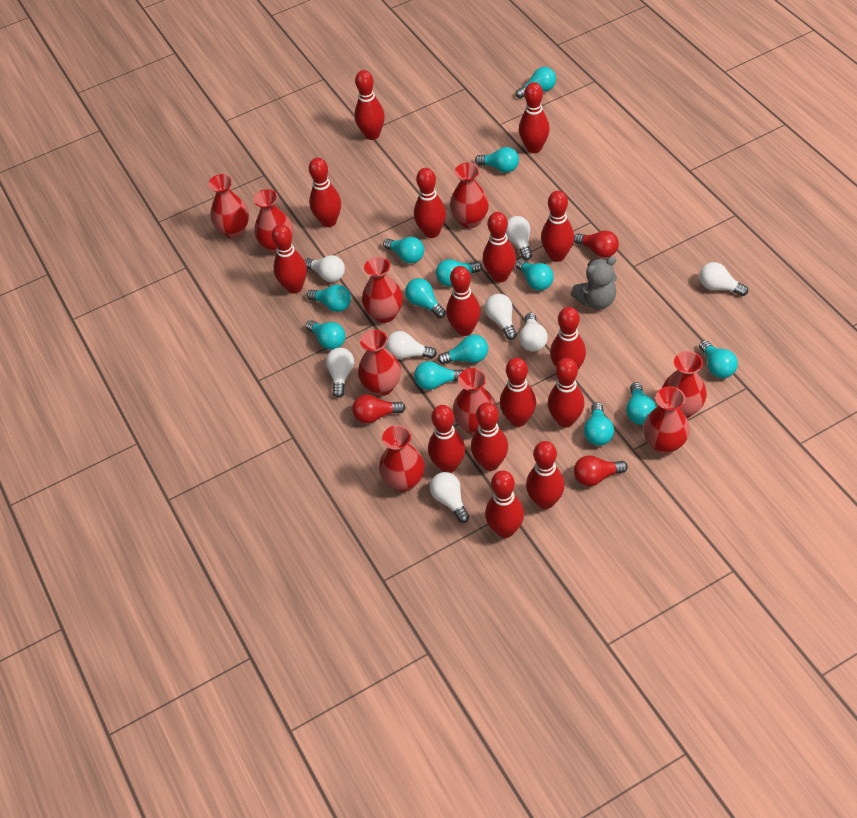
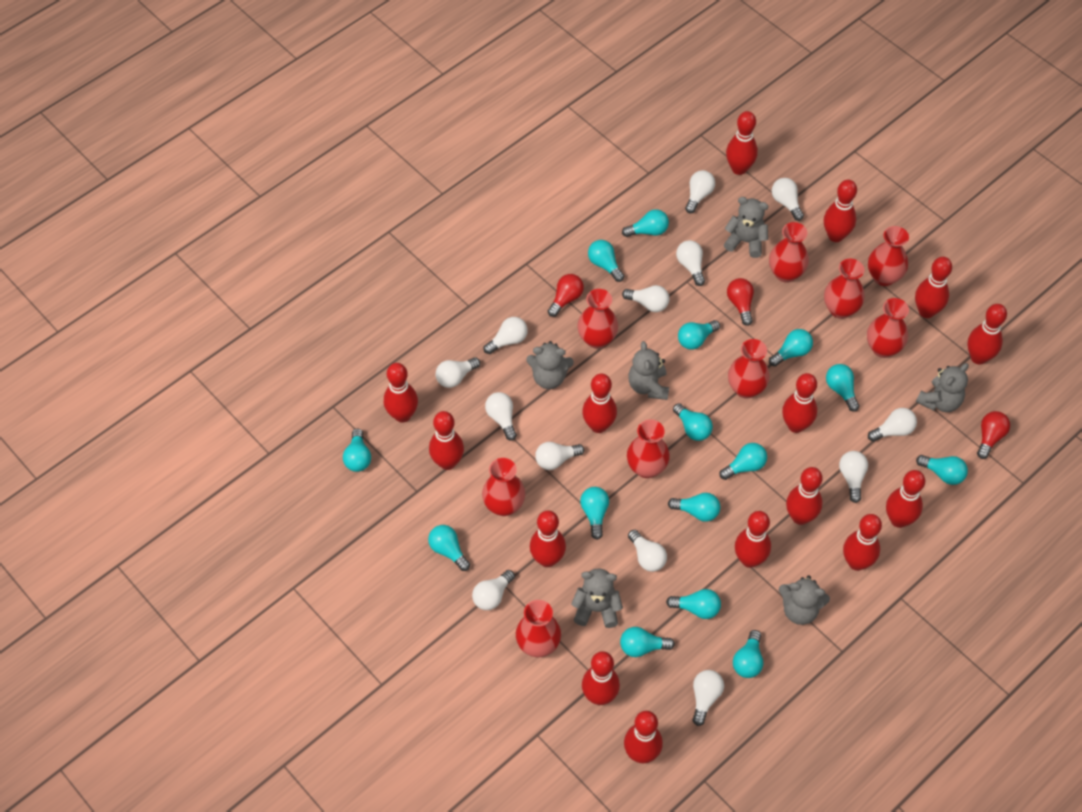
grey teddy bear: [571,257,617,309] = 1 -> [526,341,574,389] [571,568,623,628] [628,341,669,400] [724,197,768,258] [779,575,830,625] [916,363,969,412] = 6
turquoise light bulb: [306,320,345,350] [307,285,351,312] [383,237,424,264] [405,278,446,318] [414,361,464,390] [436,259,482,286] [438,334,488,364] [475,147,519,173] [515,259,554,291] [516,67,556,99] [584,402,614,446] [626,382,656,425] [699,340,738,378] = 13 -> [343,429,371,472] [428,525,470,571] [580,487,609,540] [588,240,624,282] [620,627,675,657] [622,209,669,237] [666,589,721,619] [668,493,720,522] [673,403,713,441] [678,320,720,349] [719,443,767,480] [733,630,763,678] [769,329,813,367] [826,364,860,412] [916,455,968,485] = 15
white light bulb: [304,255,345,282] [326,348,354,398] [385,331,437,359] [430,472,470,523] [485,294,517,340] [506,216,532,260] [519,313,548,352] [699,262,748,296] = 8 -> [435,357,480,388] [472,570,515,610] [484,317,528,354] [485,392,517,441] [535,442,584,470] [622,285,669,312] [628,530,667,572] [676,240,705,286] [685,170,715,213] [692,670,724,726] [772,178,804,221] [839,451,868,503] [868,408,917,442] = 13

